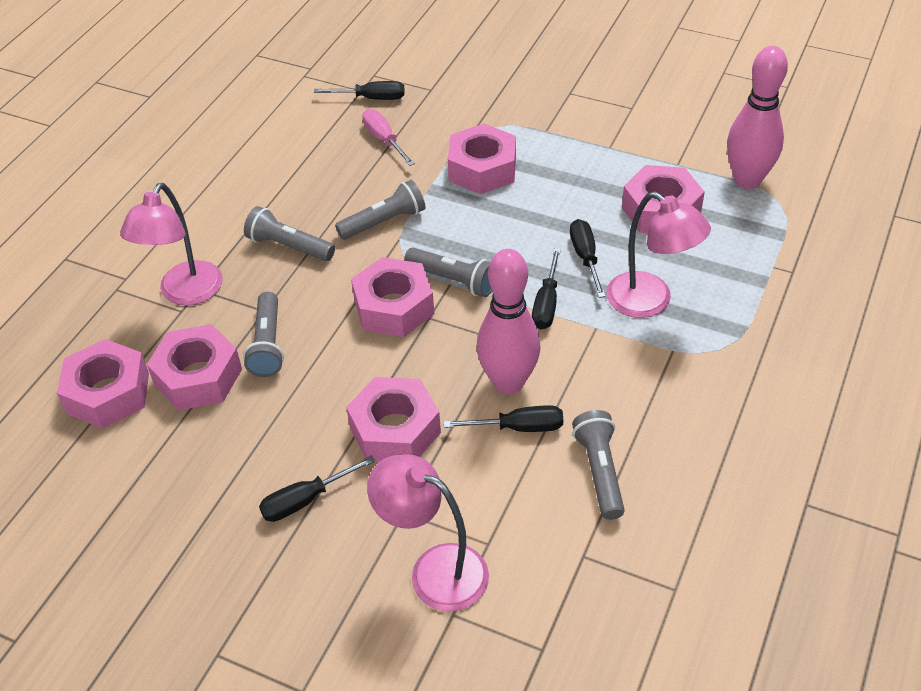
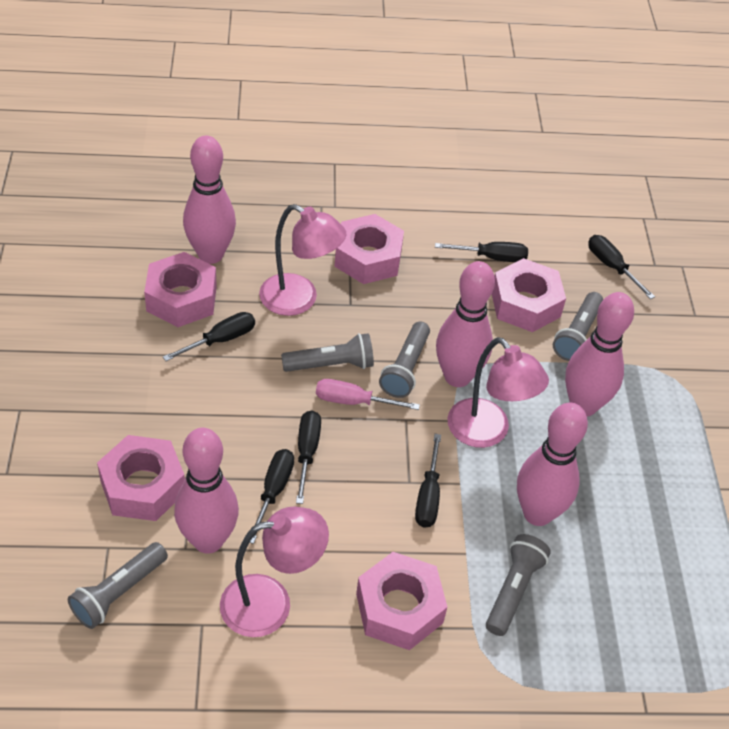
black screwdriver: [259,456,375,522] [314,81,404,100] [444,405,563,432] [532,248,561,330] [570,219,606,298] = 5 -> [163,312,255,361] [250,449,294,544] [296,410,321,504] [415,434,441,528] [435,242,528,262] [588,235,655,299] = 6
pink bowling pin: [477,249,541,395] [727,46,788,189] = 2 -> [174,428,239,554] [183,135,236,264] [436,261,495,387] [517,403,588,526] [565,292,634,417] = 5
pink nut: [57,339,149,429] [147,324,242,410] [346,377,441,462] [351,257,434,337] [448,124,516,194] [622,165,705,233] = 6 -> [97,435,185,521] [144,252,217,327] [334,214,404,284] [356,552,447,650] [492,258,566,332] = 5

